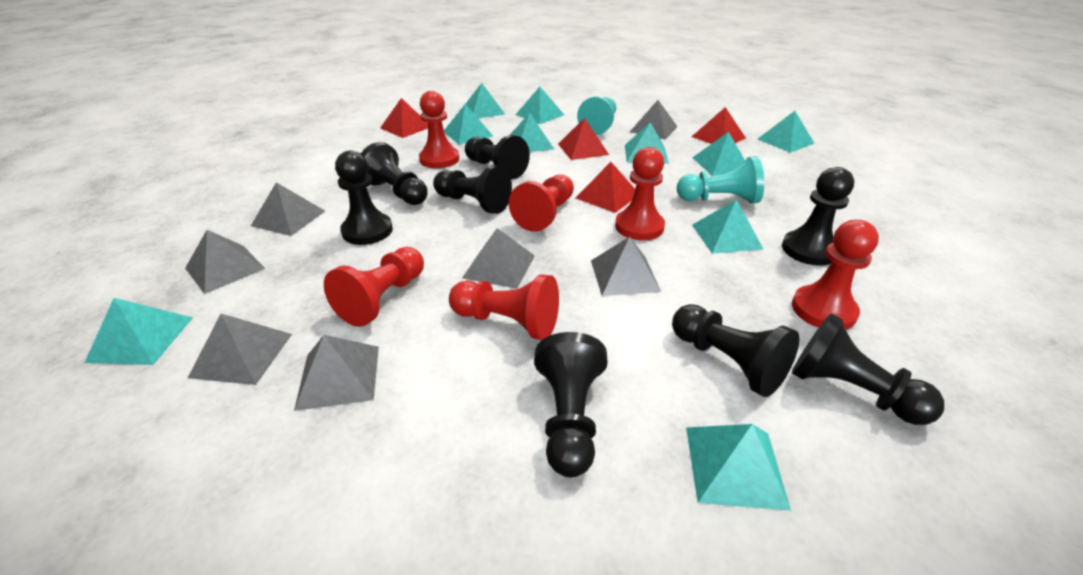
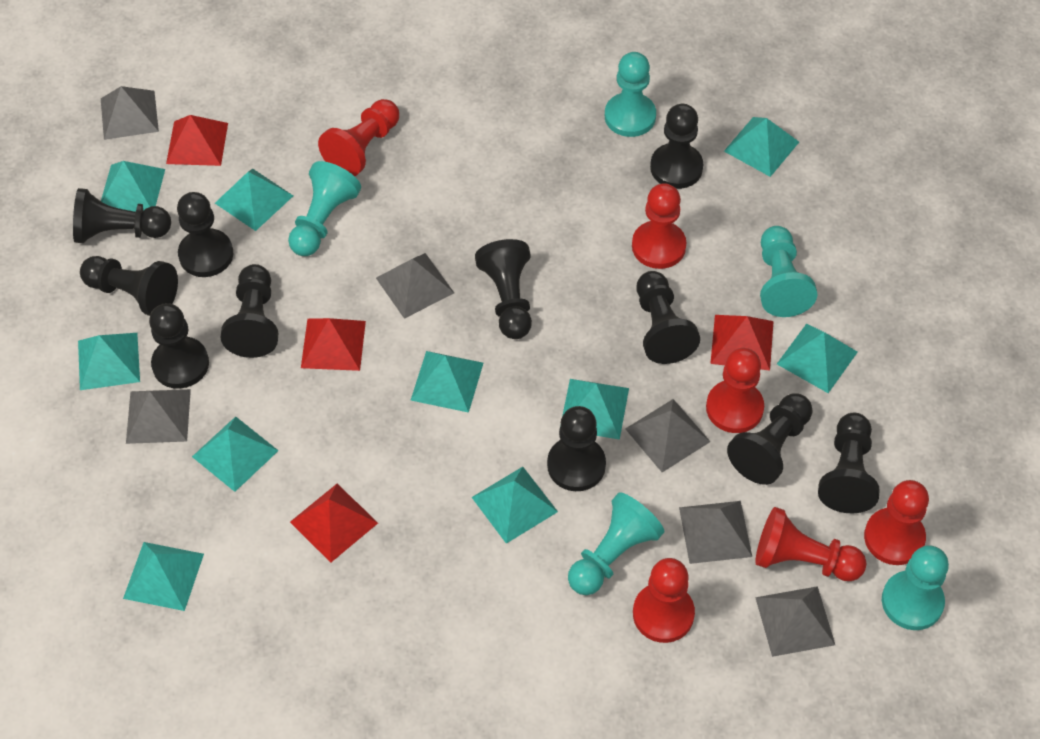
black pawn: [335,151,393,245] [361,142,427,205] [433,165,512,214] [465,135,530,179] [534,332,607,477] [672,304,799,397] [782,167,854,266] [792,313,944,425] = 8 -> [73,188,171,243] [80,256,178,316] [149,303,209,389] [177,192,233,277] [220,264,278,358] [475,239,532,339] [547,406,606,491] [636,271,700,364] [650,104,703,189] [727,394,813,485] [818,413,879,513] = 11
grey pyramid: [185,230,265,294] [188,314,292,385] [251,182,325,236] [294,335,379,411] [462,228,535,289] [591,237,661,296] [630,100,678,139] = 7 -> [101,86,159,140] [126,389,191,444] [376,253,454,319] [625,399,710,472] [679,501,752,564] [755,586,835,657] = 6
turquoise pawn: [577,96,616,135] [677,156,764,204] = 2 -> [288,161,361,256] [568,492,664,595] [605,52,656,137] [760,226,818,317] [882,545,949,630] = 5

